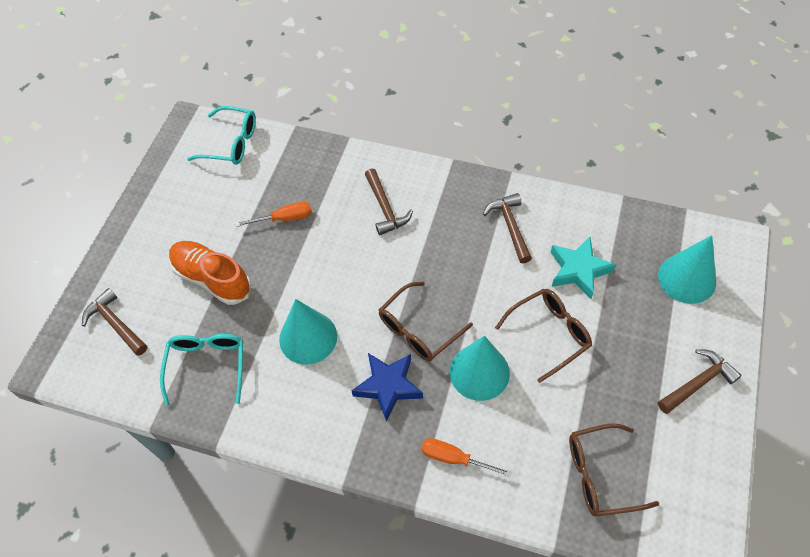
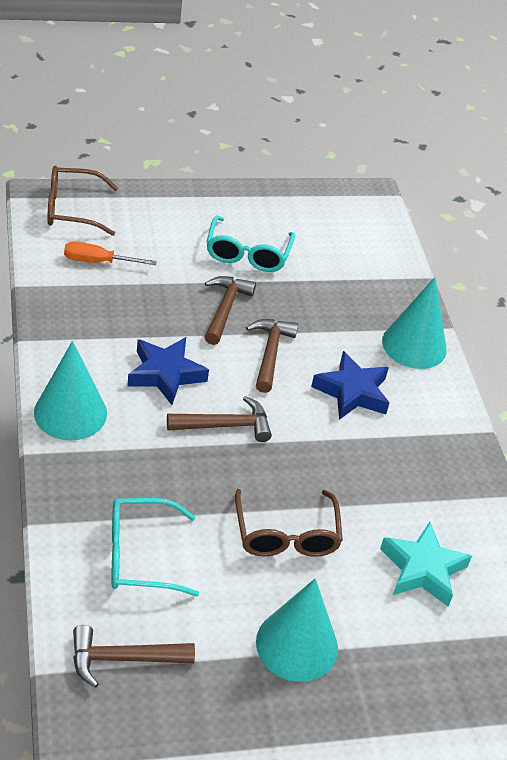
blue star: [352,353,423,422] = 1 -> [127,337,209,405] [311,351,389,420] = 2
brown glasses: [379,282,473,361] [495,289,592,383] [569,423,659,516] = 3 -> [47,166,118,236] [235,489,343,557] = 2
orange screwdriver: [235,201,312,227] [421,438,512,477] = 2 -> [64,242,157,265] = 1
orange shoe: [169,241,252,305] = 1 -> none = 0

